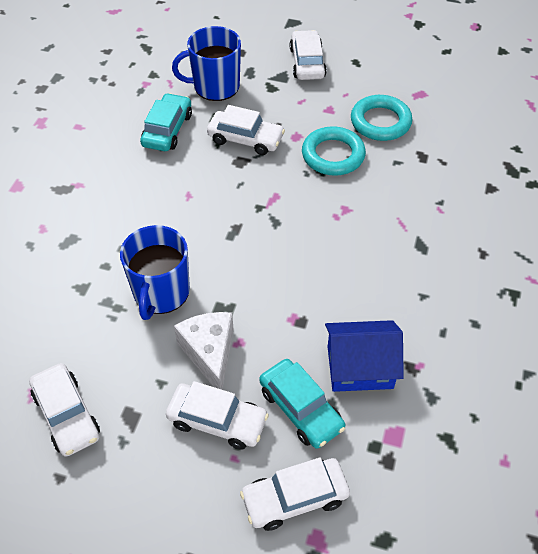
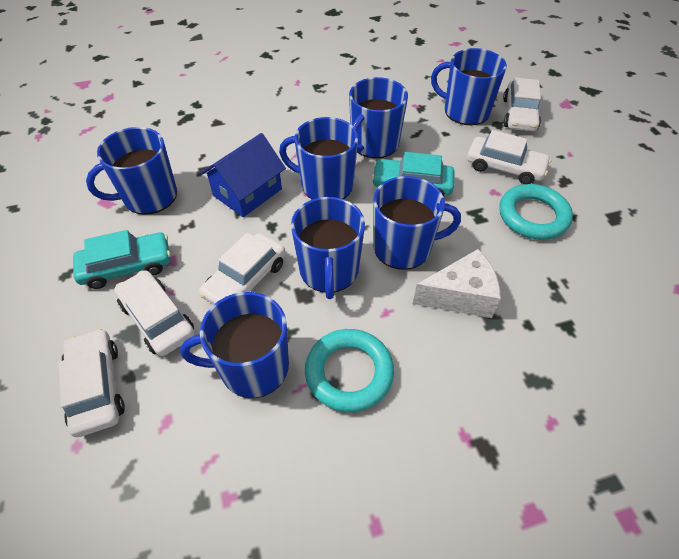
blue mug: [120,225,190,320] [172,26,241,101] = 2 -> [86,127,177,215] [180,292,289,398] [279,117,358,199] [291,197,365,299] [349,77,408,158] [373,176,461,270] [431,48,507,125] = 7

